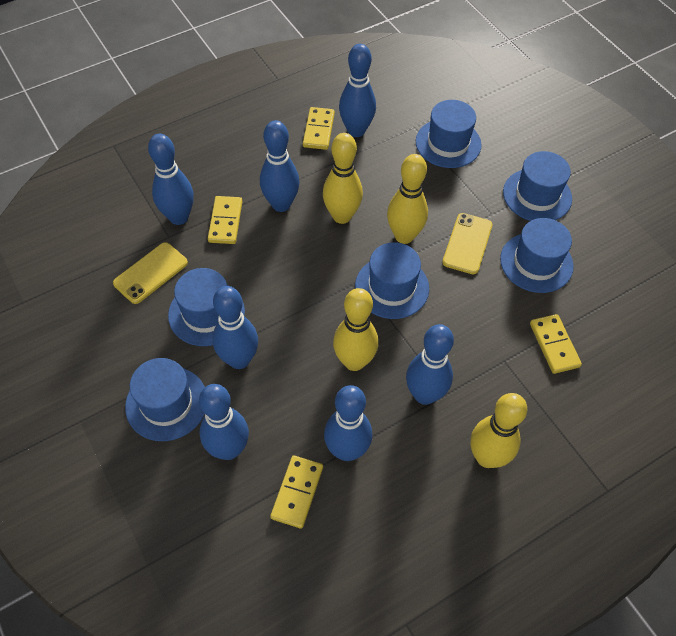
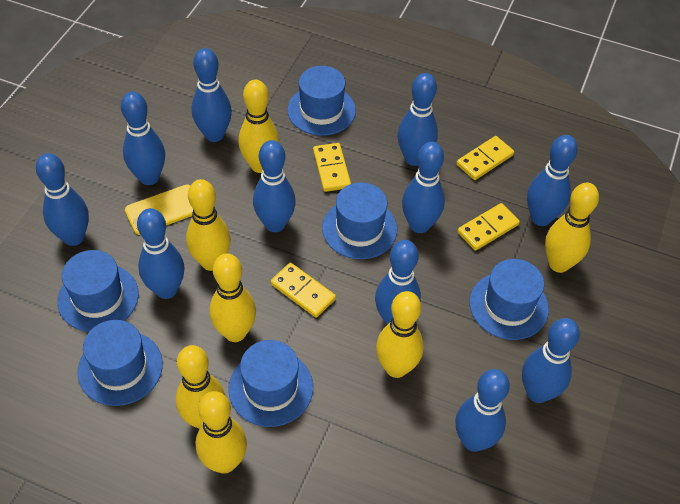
blue bowling pin: [148,134,194,225] [199,384,249,460] [213,286,258,369] [260,120,300,212] [324,385,373,461] [339,44,376,137] [406,324,454,405] = 7 -> [36,153,89,246] [121,92,165,185] [137,208,185,299] [192,48,232,142] [253,140,296,232] [375,240,421,325] [397,73,438,166] [402,142,445,233] [455,369,510,452] [522,318,580,403] [527,135,578,226] = 11
yellow bowling pin: [323,133,363,224] [333,288,378,371] [387,154,428,244] [471,393,527,468] = 4 -> [176,345,225,429] [186,179,231,271] [196,391,247,474] [209,253,256,342] [238,80,279,173] [376,291,424,378] [545,183,599,273] = 7
yellow phone: [113,242,188,304] [442,213,493,274] = 2 -> [125,185,193,235] = 1

